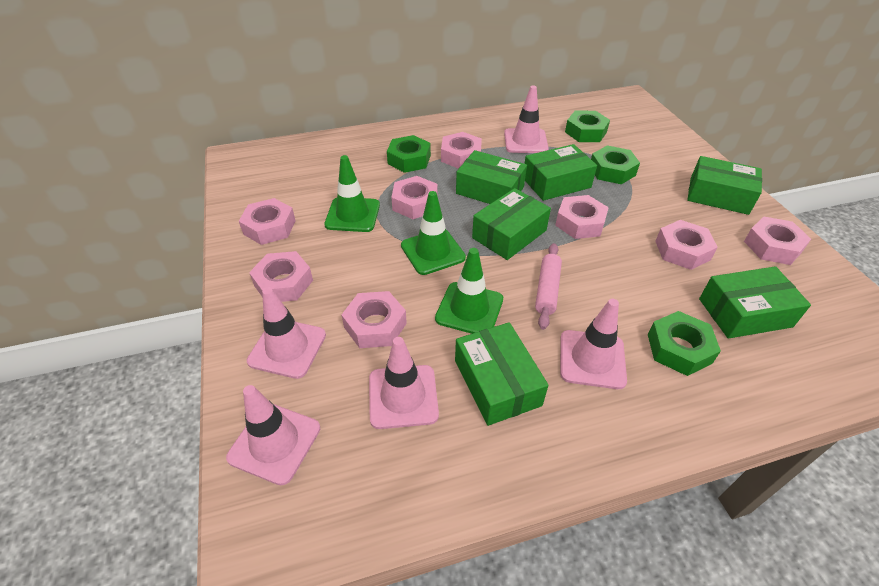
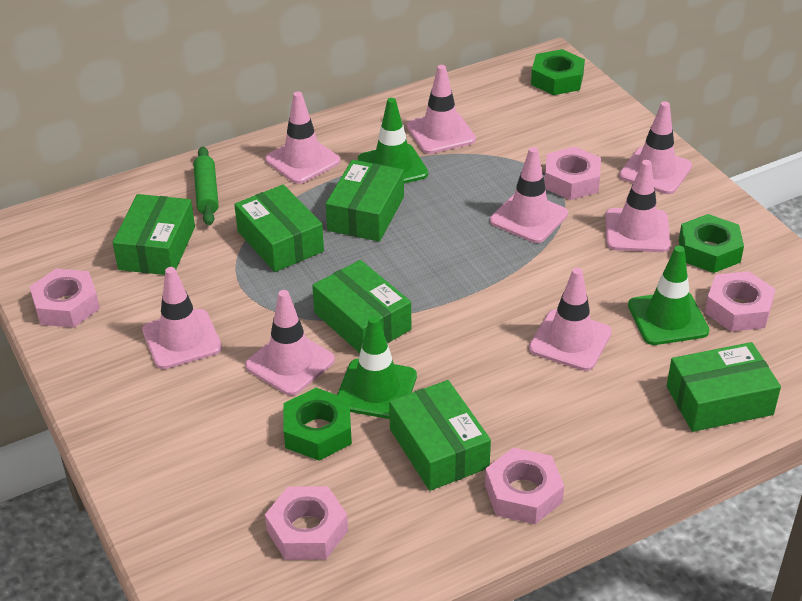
green nut: [387,135,431,173] [565,111,610,142] [591,145,640,184] [648,311,721,376] = 4 -> [283,388,352,461] [531,49,585,95] [679,214,744,273] = 3
green rolling pin: none = 0 -> [194,147,219,225] = 1
pink nut: [239,198,296,245] [249,251,313,302] [341,291,407,348] [391,176,438,219] [441,132,482,169] [555,195,609,239] [655,220,718,270] [744,217,811,265] = 8 -> [30,269,100,328] [265,486,348,560] [485,448,564,524] [544,147,601,200] [705,271,776,332] = 5
pink rolling pin: [535,243,562,330] = 1 -> none = 0
pink traffic cone: [226,385,320,485] [247,287,326,379] [369,337,439,429] [504,86,549,153] [560,299,627,389] = 5 -> [142,267,222,369] [245,290,335,395] [265,91,340,184] [407,65,476,154] [490,147,568,243] [529,268,612,371] [605,160,671,252] [619,101,692,194] = 8

